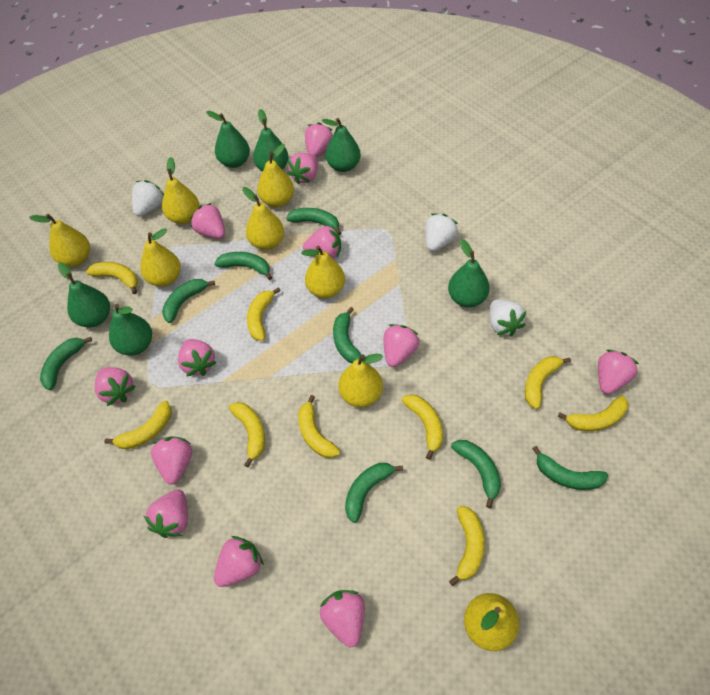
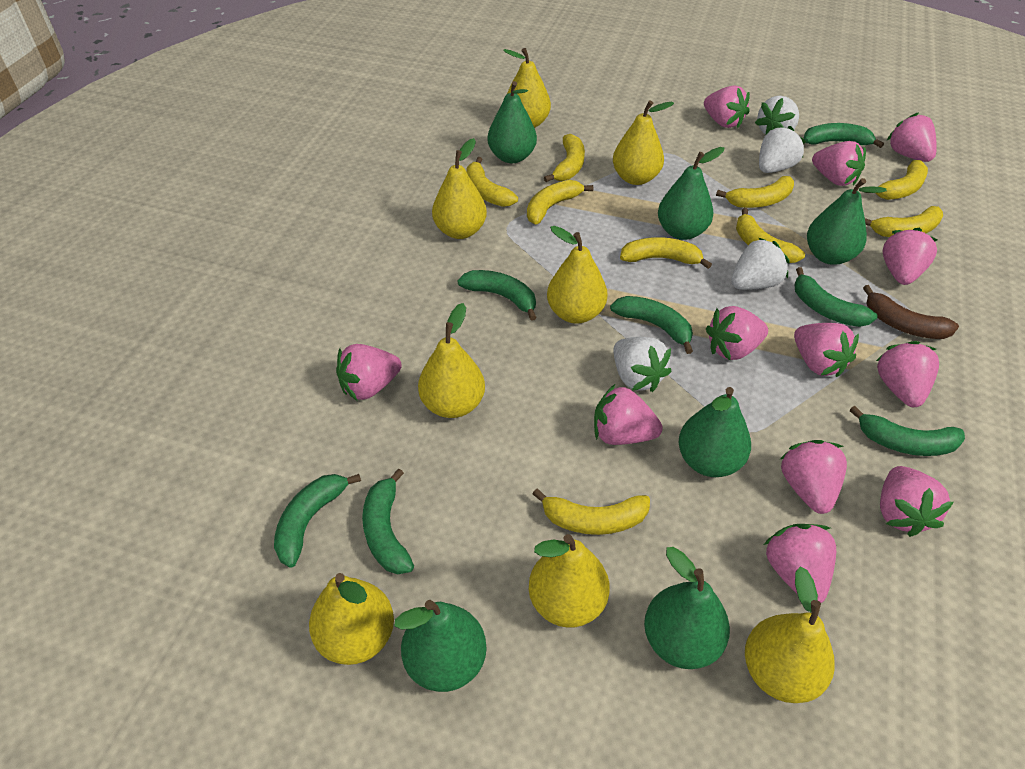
brown banana: none = 0 -> [863,285,959,339] = 1
green banana: [40,337,92,390] [162,279,215,323] [214,252,272,280] [286,208,341,235] [333,307,361,363] [345,463,403,523] [451,440,501,508] [532,446,608,490] = 8 -> [274,474,361,567] [362,468,414,574] [457,270,537,321] [610,296,693,354] [794,267,877,327] [804,123,884,148] [850,406,965,456] = 7
white strawberry: [132,180,164,216] [425,213,458,251] [490,299,526,337] = 3 -> [614,337,672,392] [731,238,790,290] [755,96,799,135] [759,126,806,173] = 4

